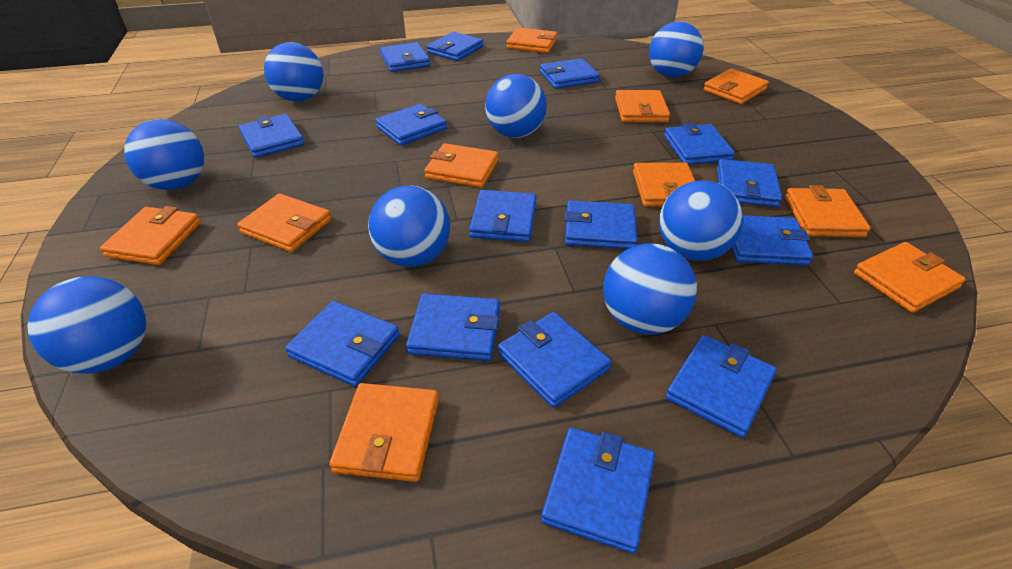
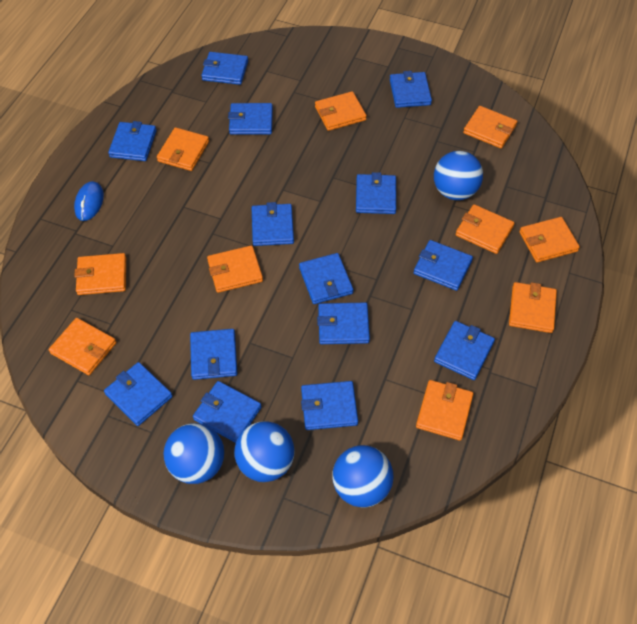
blue ball: [27,276,146,374] [124,119,204,190] [264,42,323,102] [368,186,450,267] [485,74,547,138] [603,243,697,335] [649,21,704,78] [659,180,743,261] = 8 -> [164,423,224,484] [234,421,295,482] [333,445,393,508] [434,151,483,200] = 4
blue mouse: none = 0 -> [74,181,104,221] = 1
blue wallet: [239,114,304,158] [285,301,400,387] [375,104,447,146] [380,42,430,72] [406,293,500,361] [427,32,483,61] [469,190,537,242] [498,312,611,408] [540,58,600,89] [541,427,655,554] [564,200,637,249] [664,123,735,165] [666,335,777,438] [717,159,782,207] [732,215,813,266] = 15 -> [104,362,173,426] [108,121,156,161] [190,329,237,380] [193,381,262,443] [201,52,248,85] [228,103,273,135] [252,202,294,246] [299,253,353,304] [301,381,358,430] [317,302,370,344] [356,172,396,214] [390,71,432,108] [414,240,473,291] [434,321,495,380] = 14

